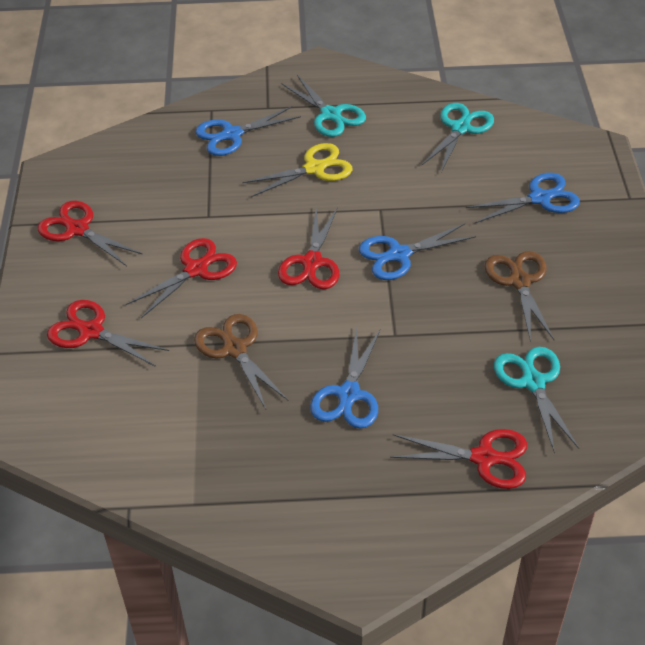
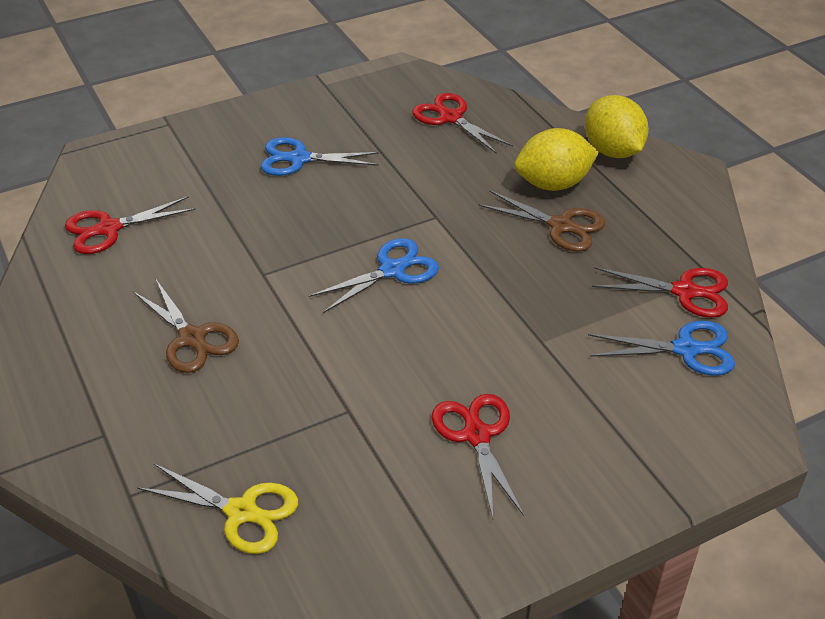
blue scissors: [195,106,301,156] [310,327,380,428] [359,223,476,280] [466,173,580,223] = 4 -> [261,137,380,176] [309,238,439,313] [588,321,735,376] = 3
red scissors: [38,201,143,266] [47,300,169,367] [126,238,237,318] [278,207,340,289] [390,429,527,489] = 5 -> [65,197,196,254] [412,93,513,154] [432,394,524,519] [592,267,728,318] = 4
turquoise scissors: [281,75,366,137] [422,103,494,172] [494,347,579,454] = 3 -> none = 0
yellow lemon: none = 0 -> [515,128,599,191] [585,95,649,158] = 2

